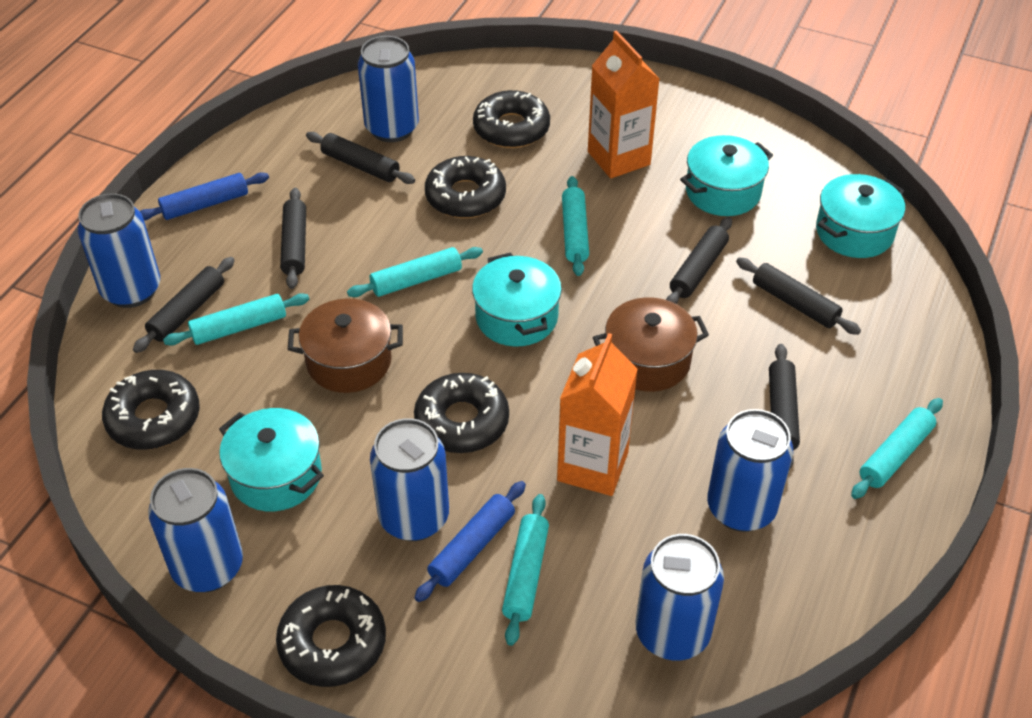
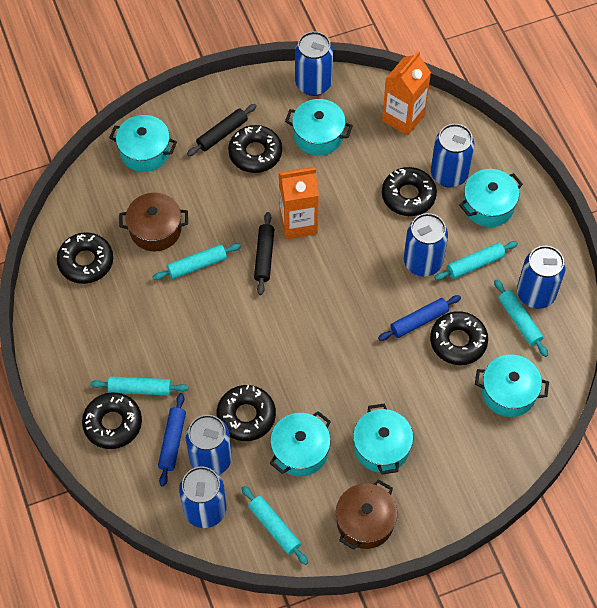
black donut: [102,370,200,450] [276,585,386,687] [414,373,509,453] [425,156,506,218] [473,90,550,148] = 5 -> [57,232,113,284] [82,392,142,449] [217,385,276,441] [228,125,282,173] [382,167,437,216] [430,311,488,365] = 6
black rolling pin: [133,257,235,353] [280,188,306,289] [306,132,415,184] [666,217,732,304] [736,258,861,335] [769,344,800,470] = 6 -> [187,104,257,156] [254,212,274,295] = 2
turquoise pot: [219,408,324,511] [472,252,562,347] [680,135,773,216] [816,174,905,258] = 4 -> [109,115,177,172] [270,411,331,476] [285,99,353,156] [353,403,413,474] [459,169,523,227] [475,354,549,417] = 6

